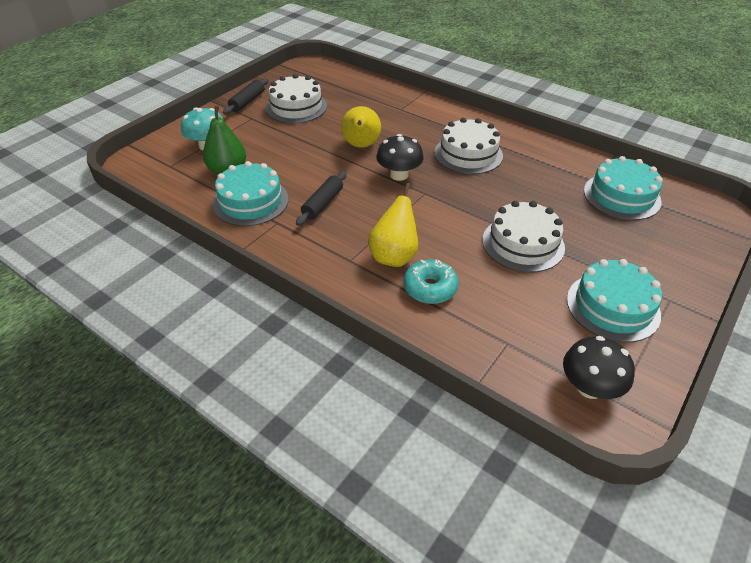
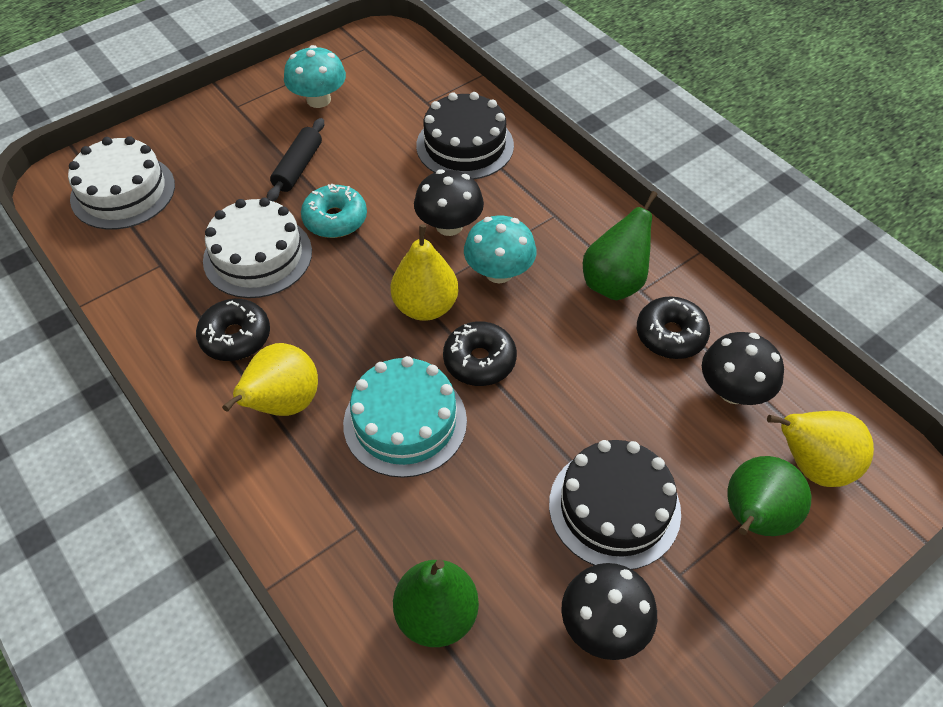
black cake: none = 0 -> [416,92,514,179] [549,440,681,570] = 2
black donut: none = 0 -> [196,299,270,361] [443,321,517,386] [637,296,710,359] = 3
black mushroom: [376,134,424,181] [563,336,635,399] = 2 -> [414,169,484,236] [561,563,657,660] [702,332,784,405] = 3
black rolling pin: [223,78,268,114] [296,171,347,226] = 2 -> [267,118,324,202] = 1
green pear: [203,106,246,175] = 1 -> [393,559,479,647] [583,191,658,300] [727,456,811,536] = 3
turquoise cake: [212,161,289,226] [567,259,662,342] [584,156,663,220] = 3 -> [343,356,467,478] = 1
turquoise mushroom: [181,107,223,150] = 1 -> [284,45,346,108] [464,215,536,283] = 2
white cake: [266,74,327,123] [434,117,503,174] [482,201,565,273] = 3 -> [68,136,175,230] [203,198,312,298] = 2
yellow pear: [341,106,381,148] [368,183,418,267] = 2 -> [222,343,318,416] [390,224,459,321] [767,411,874,487] = 3

